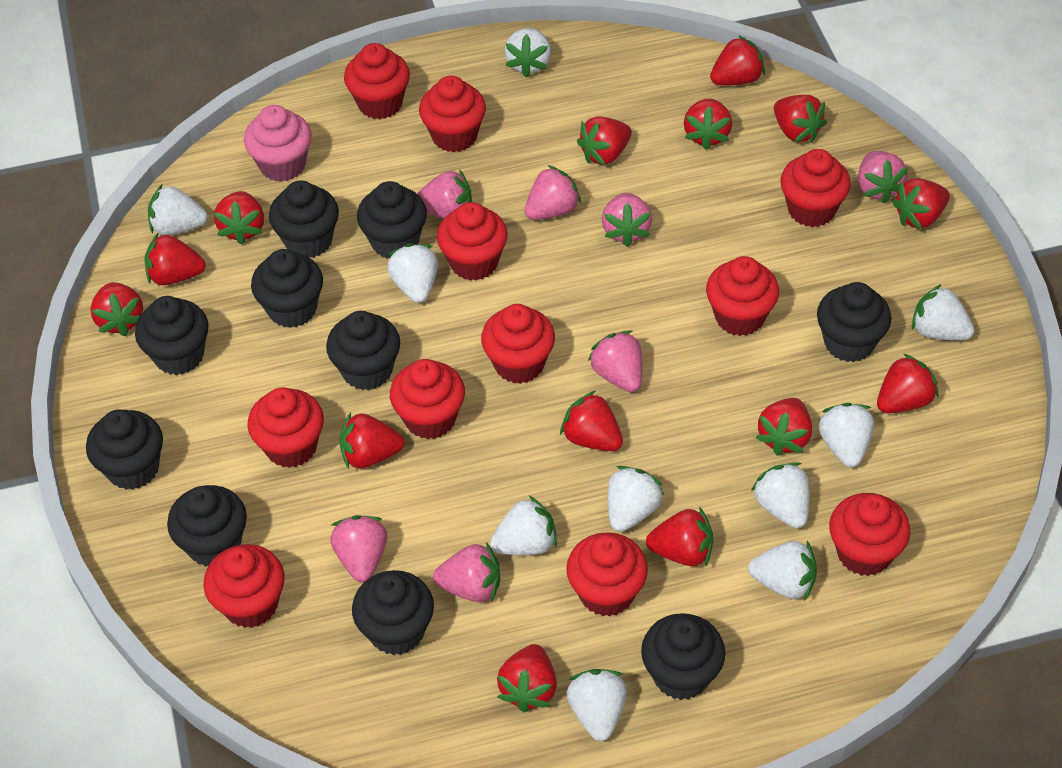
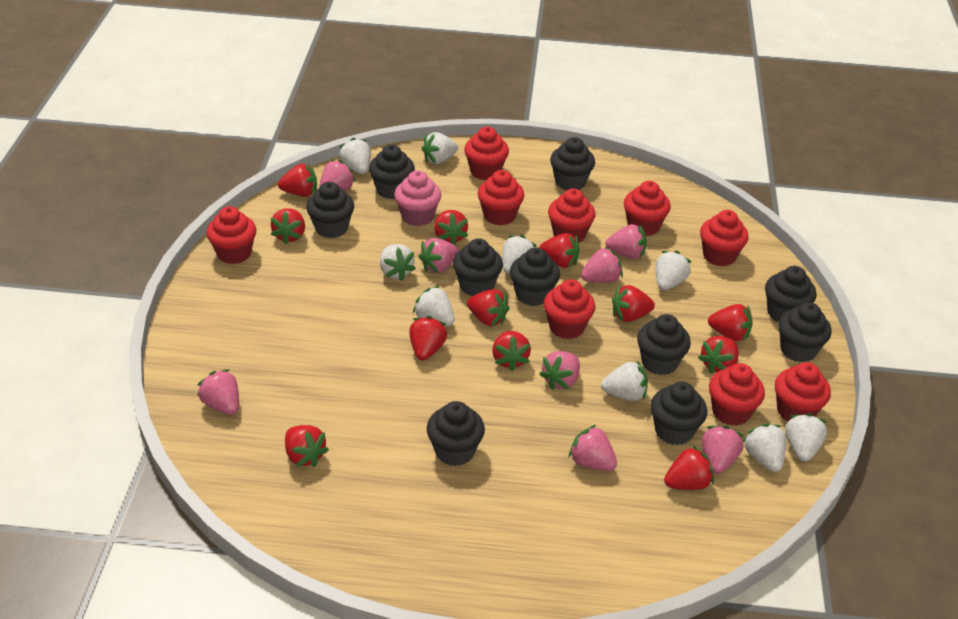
pink strawberry: [330,515,388,582] [417,169,472,219] [433,542,500,602] [525,165,581,220] [588,331,642,392] [602,193,652,247] [858,151,908,204] = 7 -> [197,369,239,415] [319,160,356,191] [418,238,459,273] [539,351,580,390] [569,425,617,471] [581,246,623,283] [606,224,647,259] [702,425,744,474] = 8
red cupcake: [203,544,285,628] [247,387,324,468] [344,43,410,119] [390,359,465,439] [419,76,486,153] [437,202,508,281] [481,304,555,384] [566,532,648,617] [706,256,779,336] [780,149,851,227] [829,493,910,576] = 11 -> [206,206,256,264] [464,127,509,180] [478,170,524,225] [543,279,595,339] [548,189,596,243] [624,181,671,236] [700,210,749,267] [709,363,765,426] [775,362,831,422] = 9
red strawberry: [90,282,143,336] [144,232,206,285] [214,191,264,245] [339,412,404,469] [497,644,557,712] [560,391,623,451] [577,116,632,166] [646,507,713,567] [684,98,732,150] [710,35,765,85] [756,398,812,456] [774,95,827,143] [877,353,938,413] [892,178,950,230] = 14 -> [271,208,305,244] [278,163,317,197] [285,425,329,467] [409,316,447,360] [434,210,468,245] [467,289,510,326] [492,331,531,371] [539,233,580,268] [612,285,655,322] [664,446,714,490] [698,336,739,374] [708,304,753,341] = 12
white strawberry: [148,184,208,235] [387,243,438,303] [490,495,557,555] [504,28,551,78] [566,669,627,741] [608,466,664,532] [748,541,817,601] [751,462,810,528] [818,403,874,467] [912,284,974,340] = 10 -> [339,138,371,174] [380,244,416,281] [413,286,455,326] [421,132,458,164] [502,235,537,274] [601,361,648,401] [656,251,691,290] [743,423,786,472] [785,413,827,462] = 9

